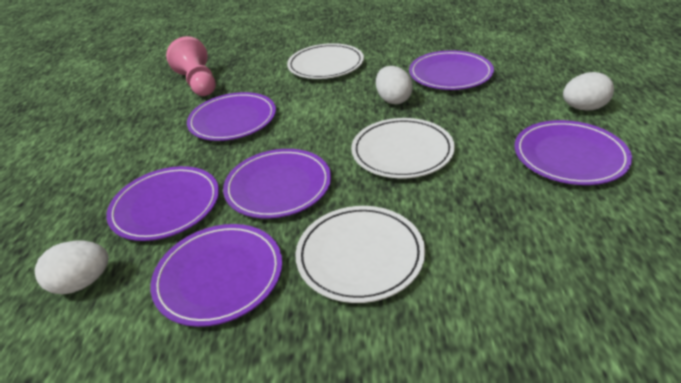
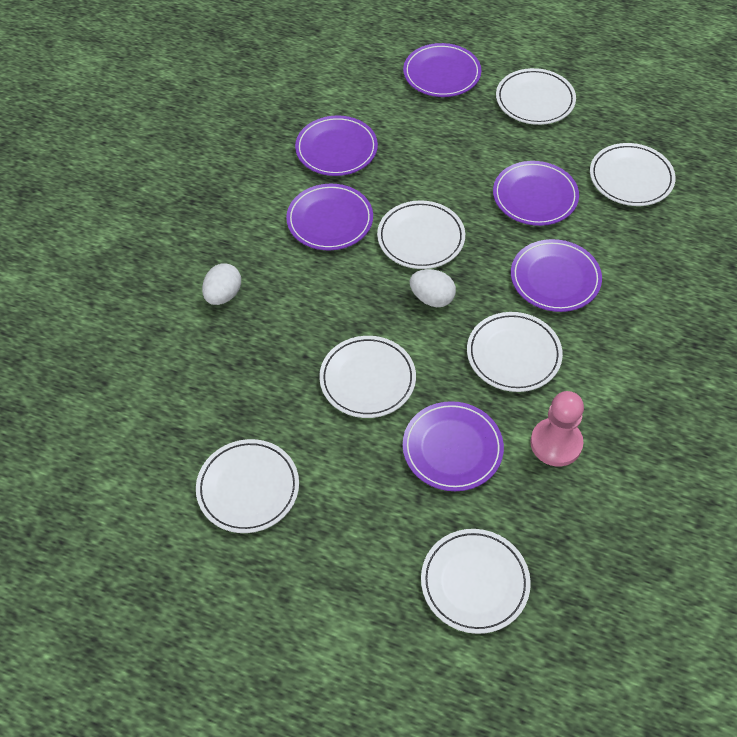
white egg: [35,241,109,294] [376,66,413,104] [563,72,614,111] = 3 -> [202,263,241,305] [410,269,456,307] = 2
white plate: [287,43,364,79] [295,206,425,303] [351,118,455,178] = 3 -> [196,439,299,533] [319,336,416,418] [377,200,465,269] [421,529,531,634] [467,312,563,392] [496,68,576,125] [590,143,676,206] = 7

